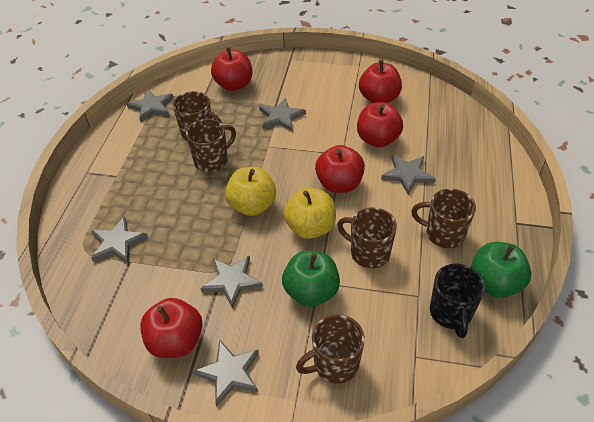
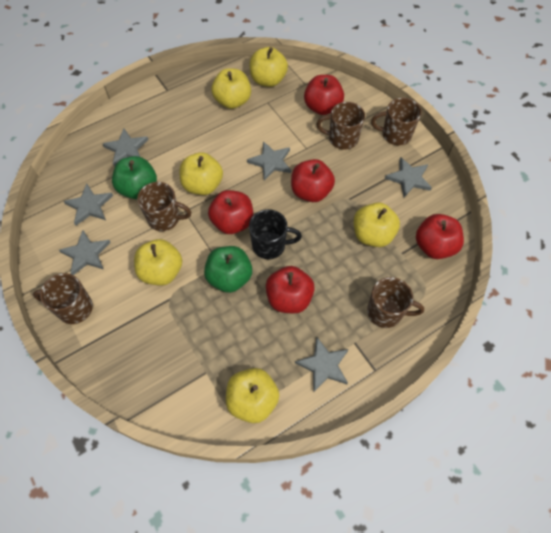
yellow apple: [225,167,276,216] [283,188,336,239] = 2 -> [134,239,182,285] [180,152,223,195] [211,68,251,109] [226,368,279,423] [249,47,288,87] [354,202,400,247] = 6

